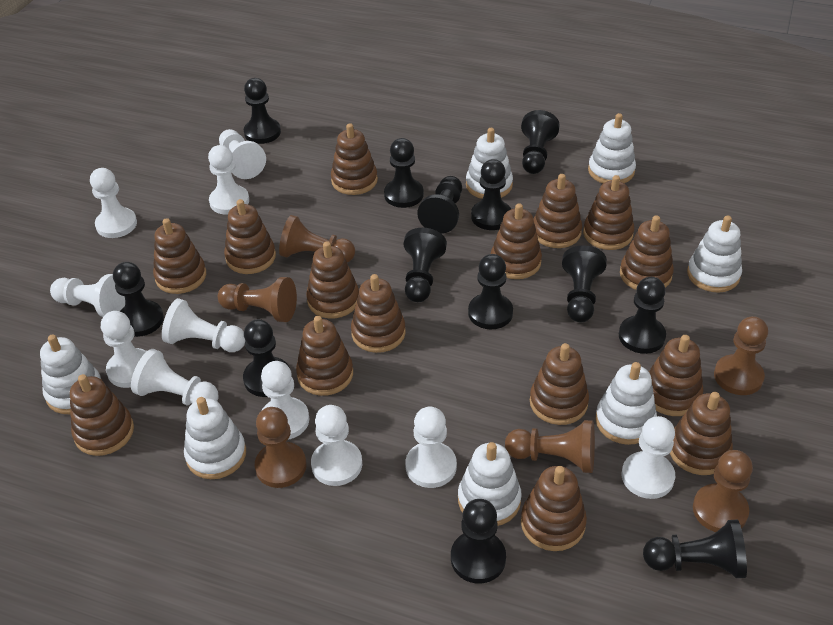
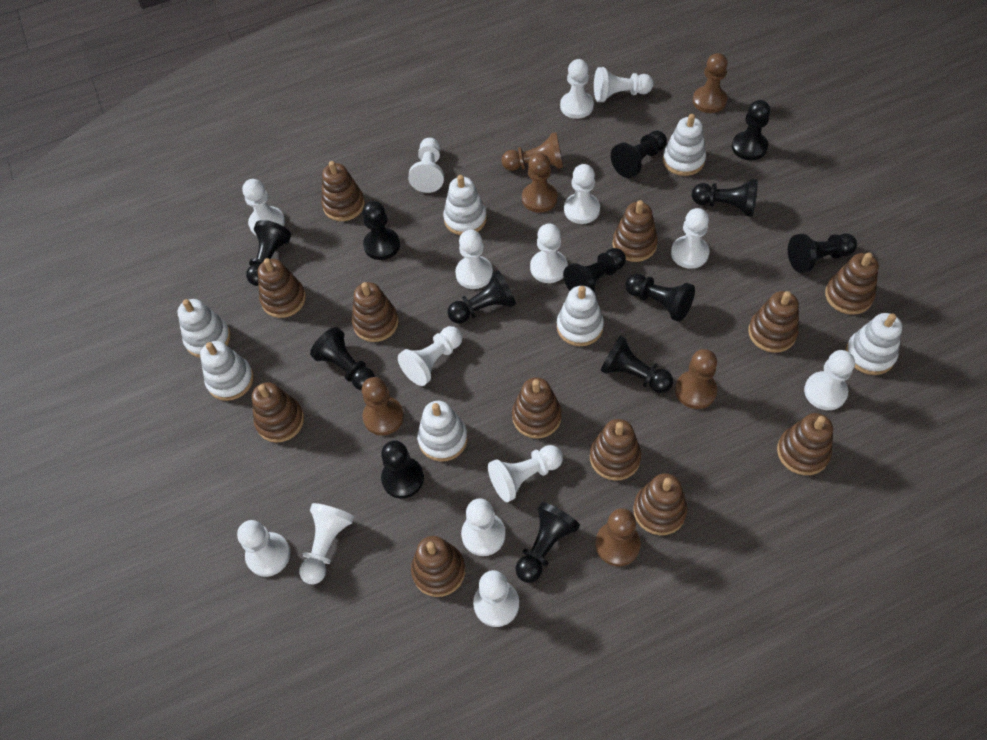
brown stacking toy: [70,374,134,456] [153,218,206,294] [224,199,276,274] [296,316,353,396] [306,241,359,318] [331,123,378,195] [351,274,406,353] [491,203,542,279] [521,466,587,551] [530,343,589,425] [534,174,582,248] [583,175,634,250] [620,215,674,290] [649,335,704,416] [670,392,733,475] = 15 -> [252,382,304,443] [258,258,306,318] [321,161,365,221] [352,282,399,342] [411,536,465,597] [512,377,562,439] [590,419,641,481] [613,200,658,262] [633,473,688,535] [748,291,799,353] [777,413,833,475] [825,252,879,315] = 12
white pawn: [50,274,125,317] [90,168,137,238] [101,311,147,388] [131,349,218,405] [162,298,245,352] [208,145,249,215] [219,129,266,179] [261,361,309,440] [311,405,362,486] [405,407,457,488] [622,416,675,499] = 11 -> [237,520,290,577] [242,179,285,236] [299,503,354,585] [398,326,462,386] [408,138,444,193] [455,230,493,289] [461,498,506,556] [473,570,519,627] [488,445,563,502] [530,223,568,283] [560,59,594,119] [564,164,600,224] [594,67,654,102] [671,208,709,269] [804,350,855,410] = 15

